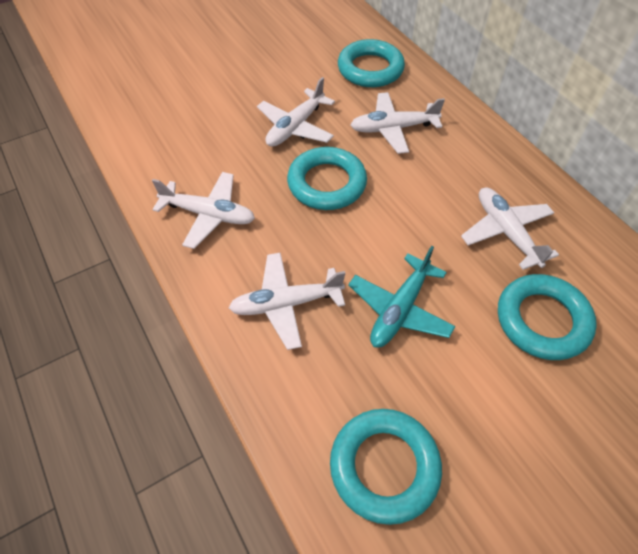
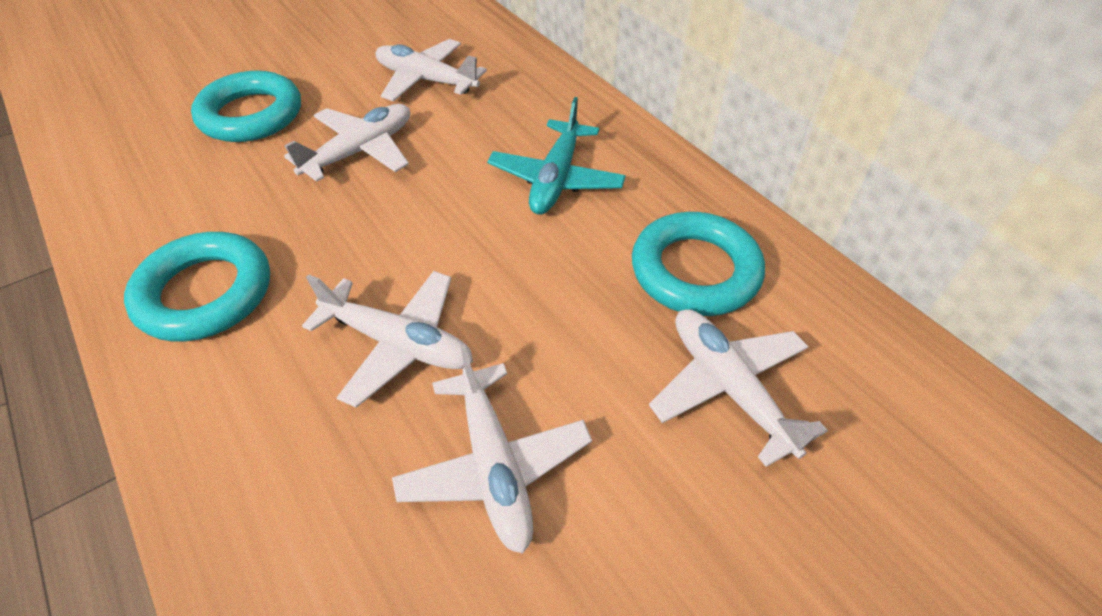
turquoise ring: [287,147,367,210] [330,409,442,525] [338,39,405,87] [498,274,597,360] = 4 -> [124,232,270,342] [191,71,301,142] [632,212,765,316] = 3

